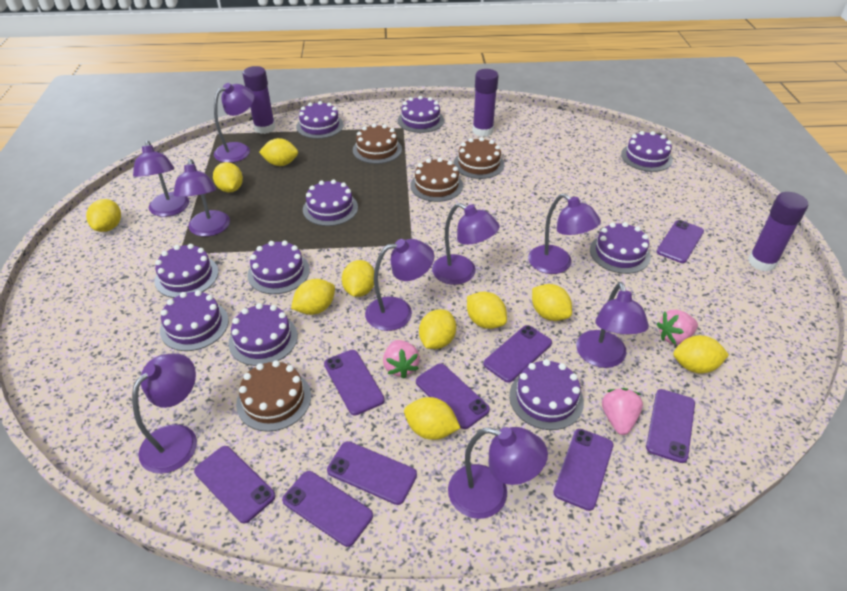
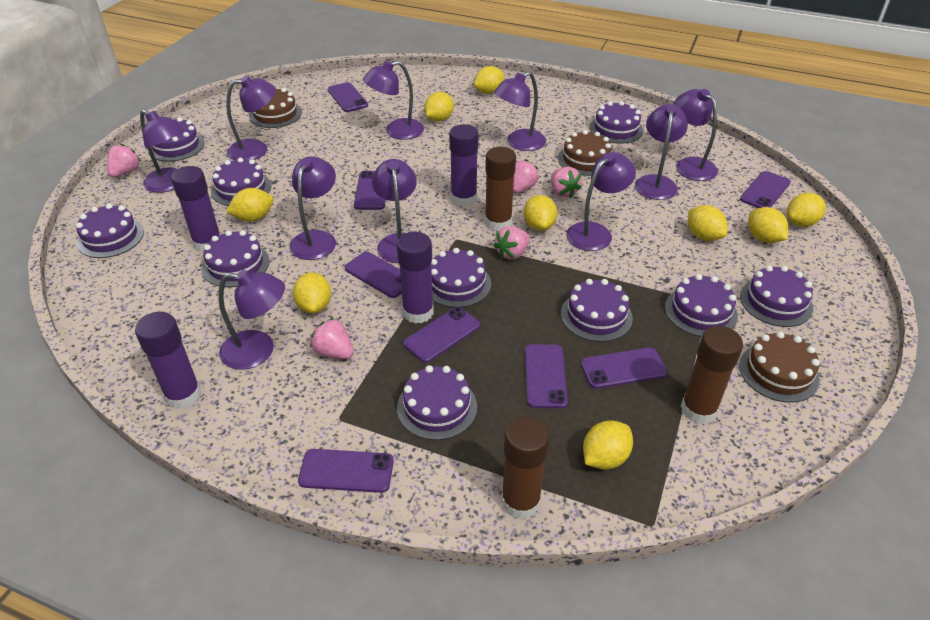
brown cake: [236,360,311,432] [353,124,402,164] [410,158,463,202] [454,137,504,179] = 4 -> [249,88,302,128] [558,130,611,176] [739,332,820,403] = 3
brown glue stick: none = 0 -> [485,147,516,231] [501,416,550,519] [681,326,743,424] = 3
pink strawberry: [383,340,420,378] [602,388,643,435] [657,310,698,345] = 3 -> [107,143,141,177] [310,318,354,359] [493,226,530,260] [513,159,539,193] [551,167,582,198] = 5
purple glue stick: [243,66,276,134] [472,69,499,137] [748,192,808,272] = 3 -> [135,312,201,409] [171,166,221,252] [397,232,434,324] [449,124,479,207] = 4
purple lamp: [132,353,197,474] [133,141,189,217] [173,159,230,237] [214,83,255,163] [365,239,434,331] [432,203,500,285] [448,427,548,519] [528,194,601,274] [576,282,649,368] = 9 -> [140,109,184,193] [218,270,285,370] [226,76,276,160] [290,156,336,260] [363,61,424,140] [372,159,417,263] [494,71,546,151] [566,152,636,251] [635,104,688,200] [674,89,718,181] = 10
purple phone: [194,446,276,524] [282,471,373,547] [324,350,385,416] [327,441,417,505] [416,363,490,429] [483,325,552,383] [553,429,613,511] [646,389,695,463] [656,220,704,263] = 9 -> [298,449,394,493] [327,82,368,112] [344,252,402,298] [354,171,386,210] [403,307,480,363] [525,344,568,408] [581,348,667,389] [740,171,791,208] = 8
yellow lemon: [86,199,121,232] [213,162,243,193] [259,138,298,166] [291,279,335,315] [342,260,374,297] [404,397,461,440] [419,309,456,349] [467,291,507,329] [532,284,572,321] [673,335,729,374] = 10 -> [226,188,273,222] [293,272,331,313] [424,92,454,122] [474,66,504,94] [524,195,557,231] [583,420,633,470] [688,205,727,241] [748,207,788,243] [787,193,826,227] = 9

